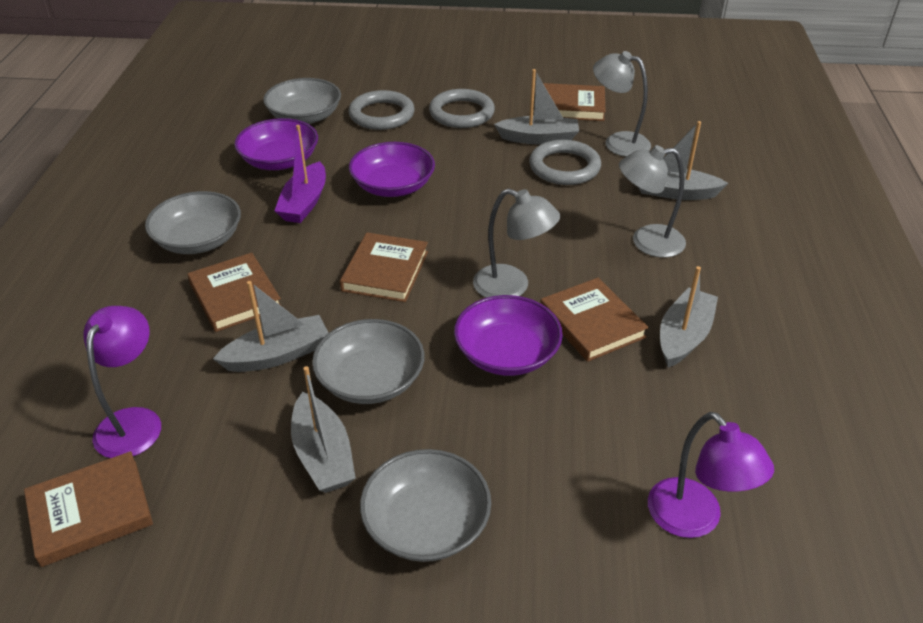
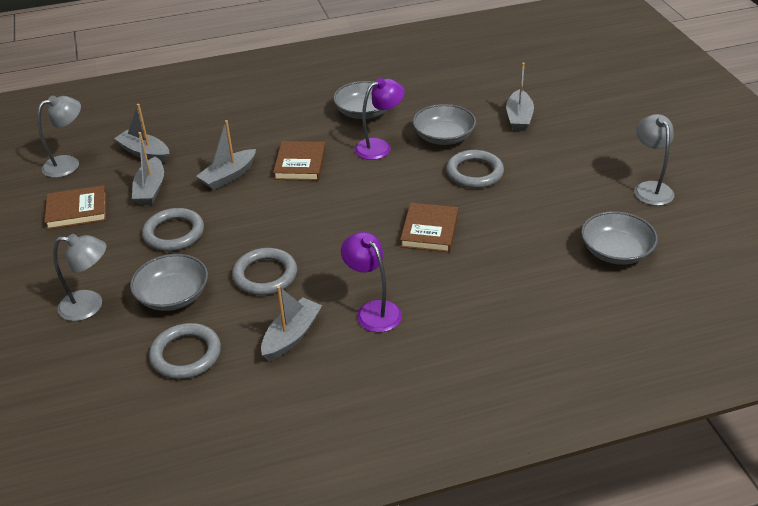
brown book: [24,451,153,567] [188,253,281,332] [340,232,428,302] [540,278,649,362] [543,83,606,121] = 5 -> [44,185,107,230] [273,141,326,181] [400,203,458,252] = 3
grey ring: [348,90,415,130] [429,89,495,128] [529,140,601,185] = 3 -> [142,208,204,251] [149,323,221,379] [232,248,297,295] [446,150,504,188] = 4
purple boat: [274,125,326,223] = 1 -> none = 0
purple bowl: [234,118,318,170] [349,142,435,197] [454,295,563,376] = 3 -> none = 0

